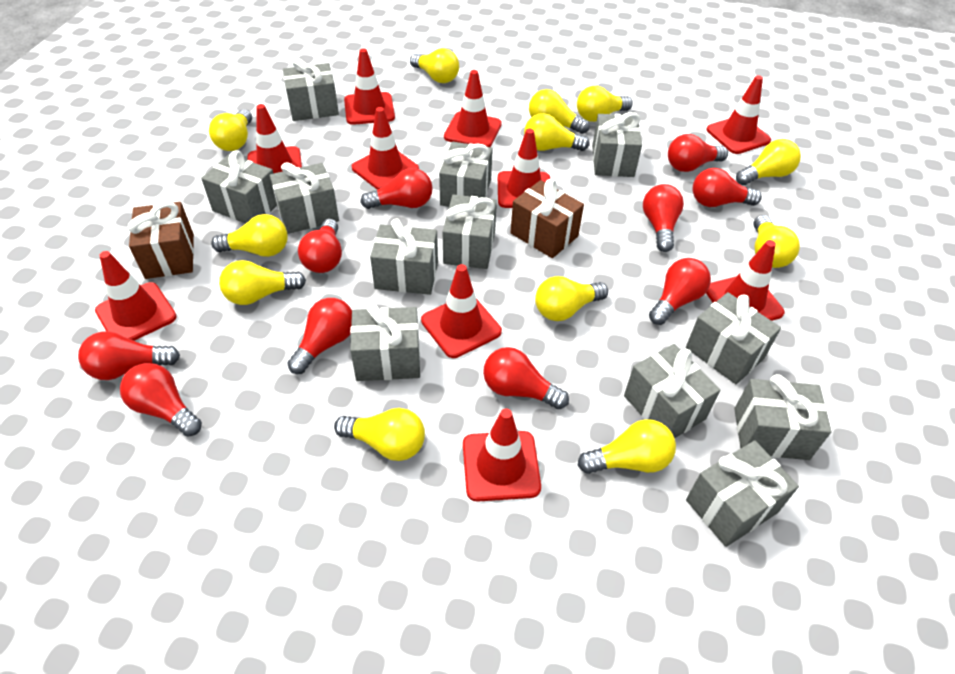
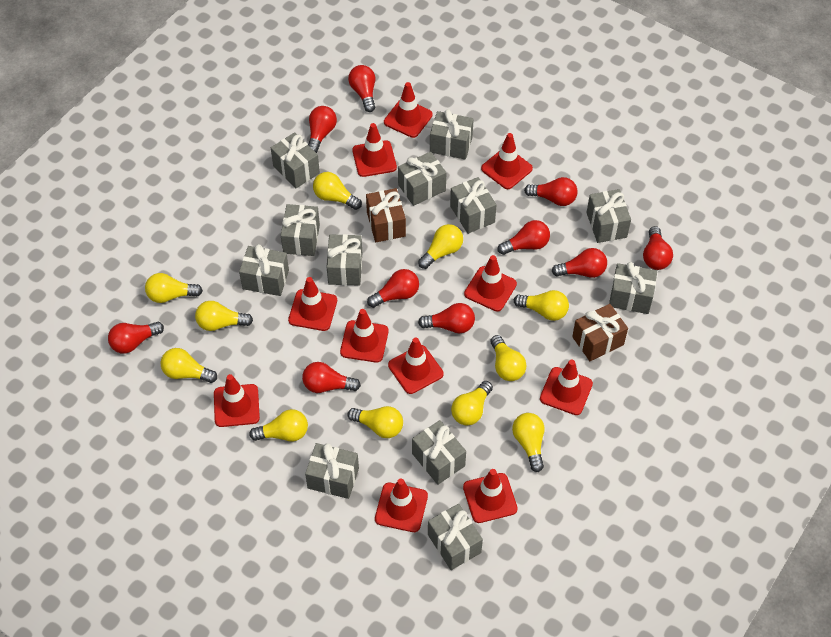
red traffic cone: [95,251,177,341] [247,104,302,173] [344,48,395,125] [352,107,419,189] [421,264,502,358] [444,70,502,147] [463,409,541,502] [498,129,550,208] [706,75,771,154] [706,240,785,321] = 10 -> [214,374,260,427] [288,277,337,331] [340,309,389,362] [352,123,397,177] [375,479,428,532] [384,82,433,138] [388,337,443,394] [463,469,518,523] [464,255,517,312] [481,133,533,189] [540,360,593,415] = 11
yellow light bulb: [209,109,252,151] [211,214,288,257] [219,260,306,305] [334,408,425,461] [410,48,459,83] [524,113,589,151] [529,89,590,134] [535,276,608,321] [577,86,633,122] [578,419,676,474] [736,139,801,185] [753,215,800,268] = 12 -> [145,273,203,303] [161,348,217,383] [195,301,253,331] [249,409,308,441] [313,172,362,210] [347,406,403,438] [418,224,463,269] [451,381,493,425] [490,335,526,381] [512,413,544,472] [514,290,569,321] = 11

